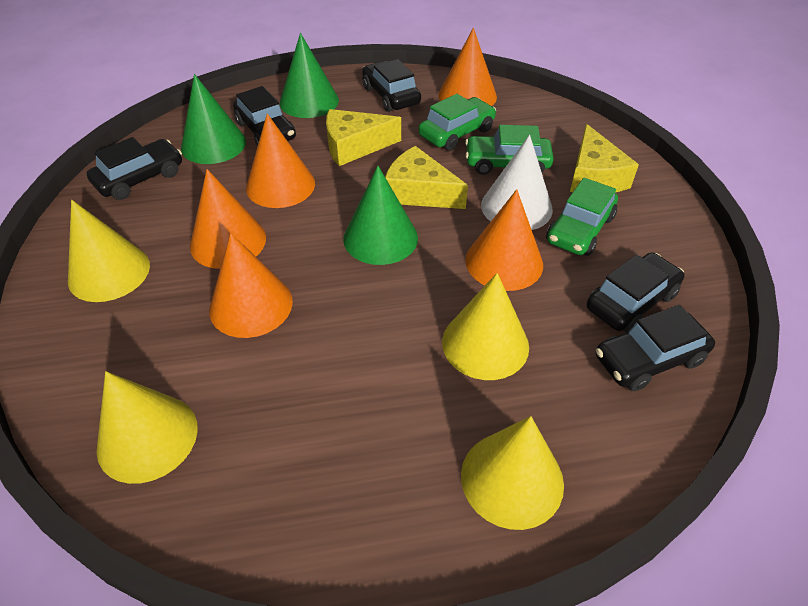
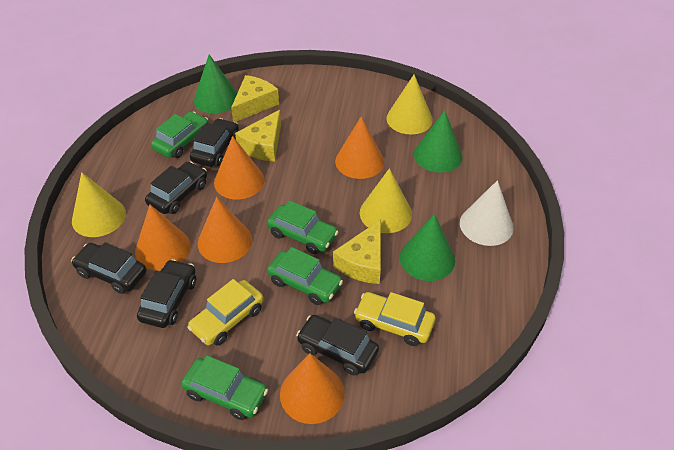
green car: [418,94,496,151] [465,125,554,175] [546,178,618,256] = 3 -> [151,112,208,158] [181,355,268,420] [267,201,338,254] [267,247,343,305] = 4
yellow car: none = 0 -> [187,279,264,346] [354,292,435,346] = 2
yellow cone: [68,200,150,302] [96,371,198,484] [442,273,529,380] [461,416,564,530] = 4 -> [72,172,126,237] [360,168,412,233] [386,74,433,135] = 3

